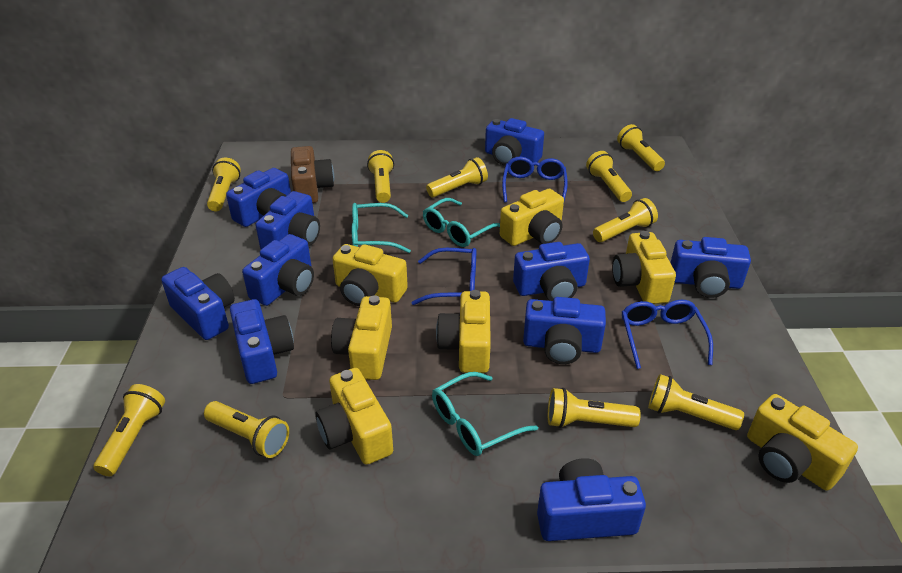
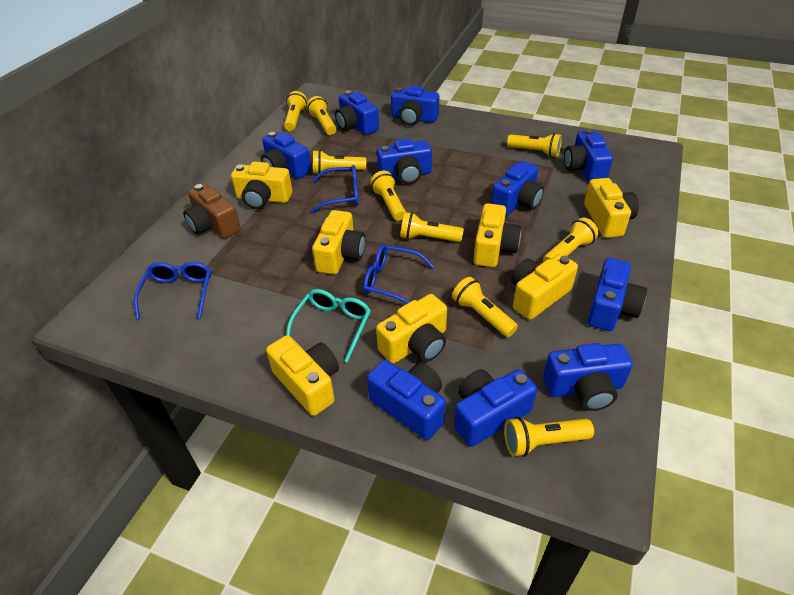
turquoise glasses: [352,203,411,253] [423,198,500,247] [432,372,538,456] = 3 -> [286,289,371,362] = 1
yellow flashlight: [93,384,165,476] [204,401,289,458] [207,158,241,211] [367,150,394,203] [426,157,488,198] [548,388,641,428] [586,151,632,202] [593,198,658,242] [617,124,665,171] [648,374,744,430] = 10 -> [284,91,307,131] [306,96,337,135] [313,150,366,174] [370,171,406,221] [400,212,464,242] [452,277,518,337] [504,417,594,457] [507,133,562,157] [543,217,599,262] = 9

